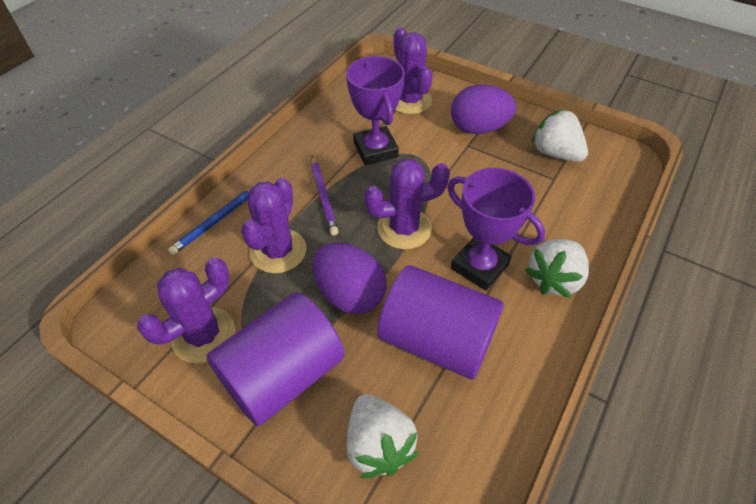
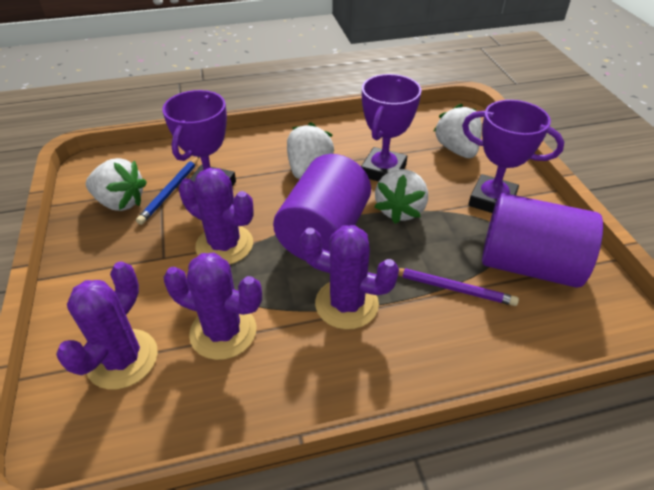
purple egg: [313,243,387,314] [451,84,516,134] = 2 -> none = 0
purple trophy: [346,56,405,165] [447,168,545,291] = 2 -> [162,90,236,187] [361,74,421,182] [462,100,564,213] = 3
white strawberry: [347,394,419,478] [525,239,589,298] [531,109,588,162] = 3 -> [86,158,147,211] [287,122,334,179] [375,169,428,224] [433,104,482,158] = 4

